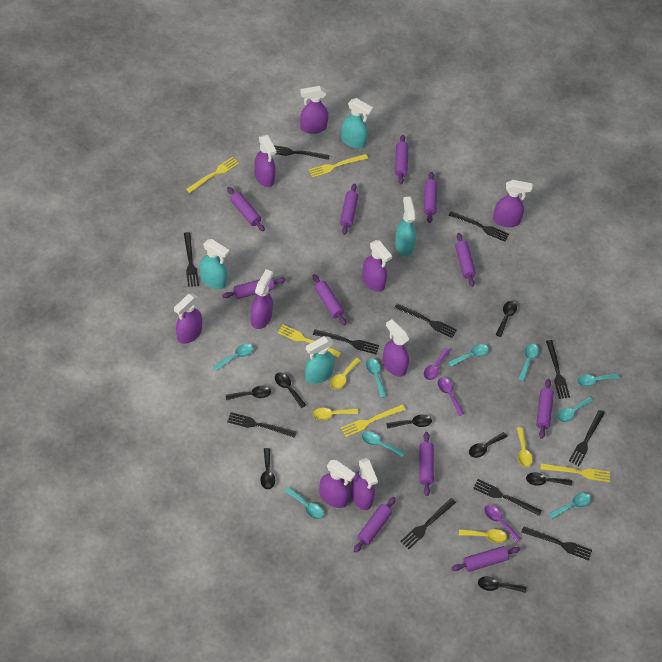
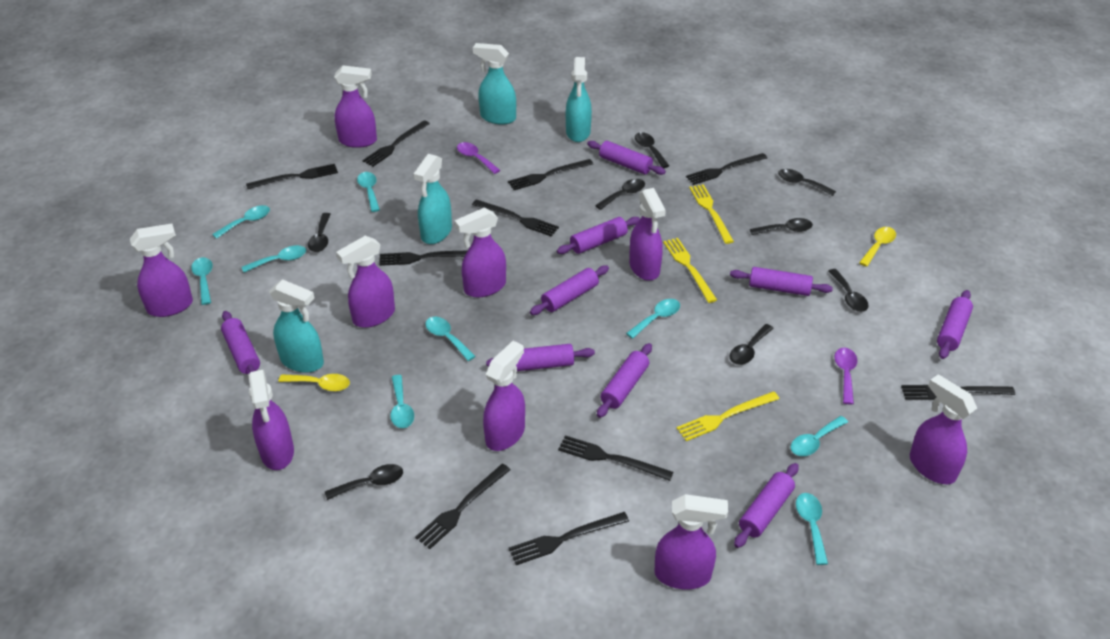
black fork: [184,232,199,287] [227,412,296,438] [274,145,329,160] [313,329,379,354] [395,303,457,338] [400,498,456,549] [448,211,509,242] [473,479,542,516] [521,526,592,560] [546,340,570,399] [569,410,605,466] = 11 -> [246,164,338,189] [363,120,430,167] [379,251,467,266] [415,464,510,549] [472,199,559,237] [508,159,593,190] [509,512,629,565] [558,435,673,481] [686,153,767,185] [901,385,1015,400] = 10
purple rolling pin: [222,278,286,299] [227,187,265,231] [313,274,346,325] [340,184,358,235] [354,497,396,553] [395,135,408,184] [420,432,434,496] [424,172,437,223] [452,546,520,572] [455,233,476,287] [536,379,554,439] = 11 -> [221,311,260,374] [486,344,595,371] [530,265,609,315] [557,217,640,254] [587,141,666,175] [597,343,652,418] [730,267,833,296] [734,463,799,548] [937,290,973,359] = 9
purple spoon: [424,347,451,380] [438,377,465,416] [484,505,521,542] = 3 -> [457,142,500,174] [834,348,857,405] = 2
yellow fork: [186,157,239,193] [278,324,341,358] [309,154,368,177] [341,404,406,437] [540,463,610,482] = 5 -> [663,238,717,303] [676,391,779,441] [689,184,734,244] = 3
yellow spoon: [313,408,358,420] [330,358,361,390] [459,529,507,543] [517,427,532,467] = 4 -> [278,374,350,391] [859,227,896,267] = 2

